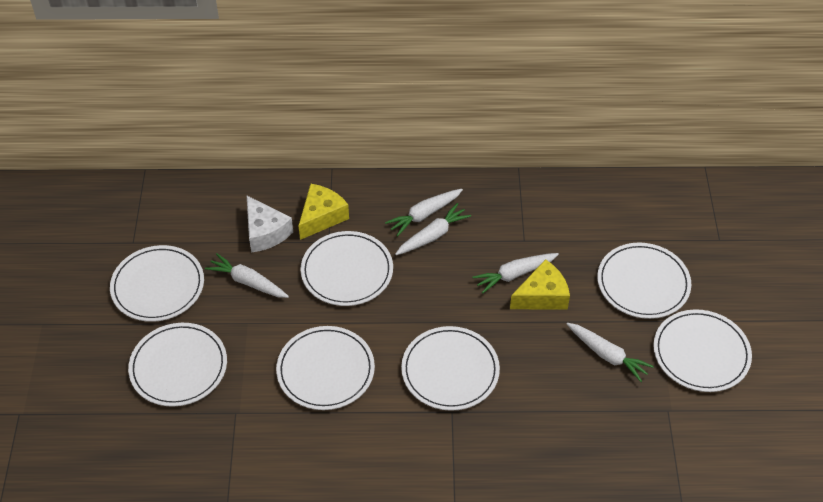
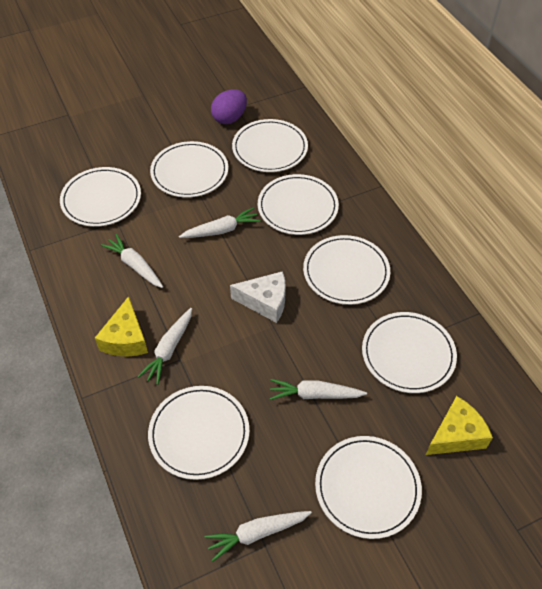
purple egg: none = 0 -> [211,89,247,124] = 1
white plate: [110,245,204,322] [128,323,227,407] [276,326,375,410] [300,231,393,306] [401,326,500,411] [597,243,691,319] [653,309,752,392] = 7 -> [60,167,141,227] [148,386,249,480] [150,141,228,198] [232,119,308,172] [258,174,339,235] [303,235,390,305] [315,436,422,539] [362,312,457,393] = 8

